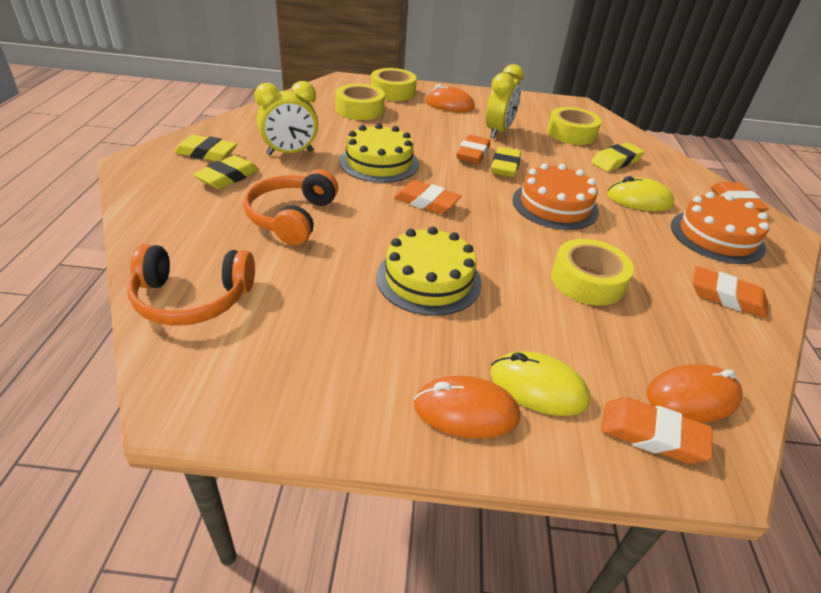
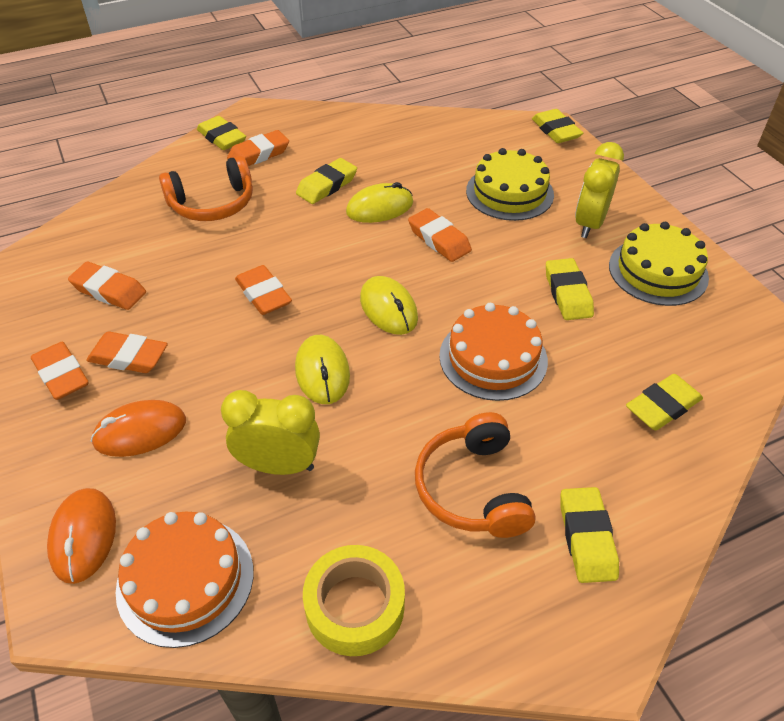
orange eraser: [394,180,461,214] [456,135,490,164] [601,397,713,464] [692,266,768,319] [711,182,769,212] = 5 -> [31,342,89,400] [68,262,146,310] [86,331,168,373] [227,130,289,166] [235,265,292,315] [408,208,472,262] = 6
orange mouse: [414,376,520,439] [425,85,475,112] [647,364,743,422] = 3 -> [47,488,116,584] [91,400,186,457] = 2
yellow eraser: [174,135,237,161] [193,155,259,189] [491,147,521,177] [591,143,645,171] = 4 -> [197,116,246,150] [296,158,357,204] [532,109,583,143] [546,258,594,320] [561,487,619,583] [626,374,703,430] = 6
yellow mouse: [490,352,590,416] [607,176,674,211] = 2 -> [295,335,350,404] [346,182,413,223] [360,276,418,335] = 3
yellow tape: [335,84,385,120] [371,68,417,101] [547,107,602,145] [551,239,634,306] = 4 -> [303,545,405,656] = 1

